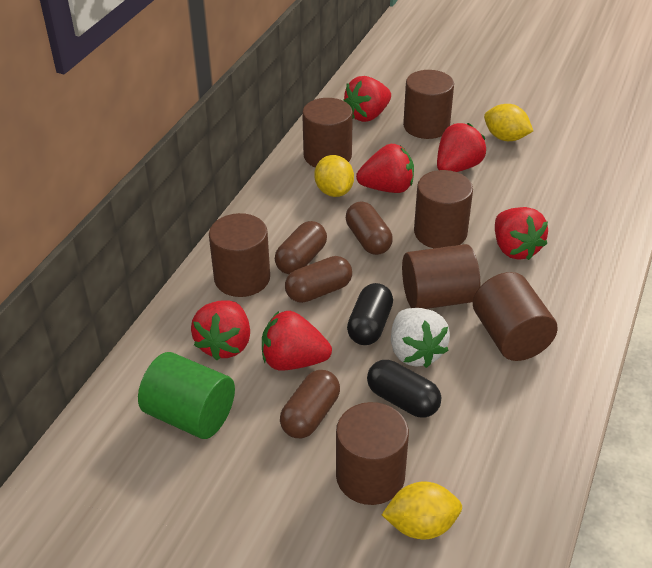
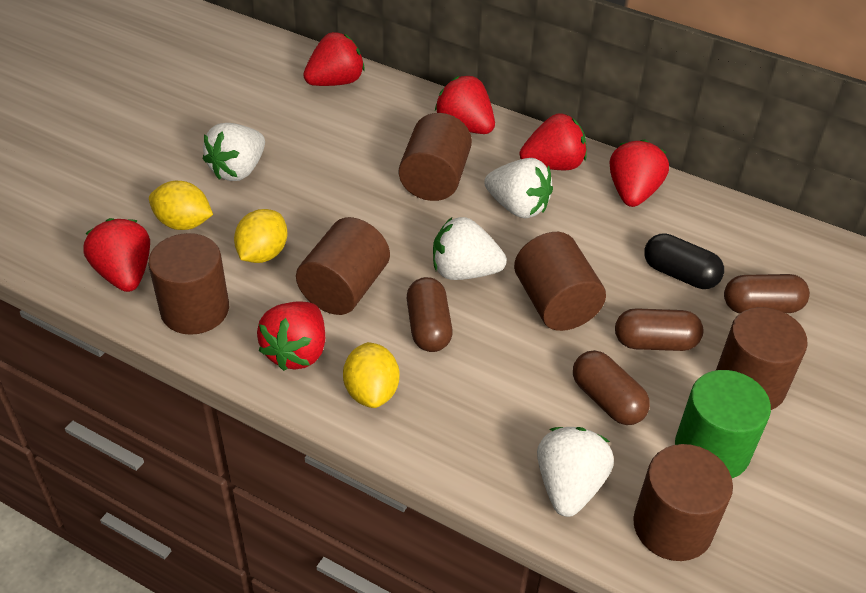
black capsule: [347,283,393,345] [367,360,441,417] = 2 -> [644,233,724,289] = 1
brown cylinder: [209,213,270,297] [302,98,353,168] [336,402,409,505] [402,244,480,309] [403,70,454,139] [414,170,473,248] [473,272,558,361] = 7 -> [148,233,229,335] [296,217,390,315] [399,113,472,201] [514,232,606,331] [633,444,733,561] [716,307,808,410] = 6
white strawberry: [391,308,450,368] = 1 -> [203,123,265,181] [433,217,507,280] [484,158,553,219] [537,427,614,517] = 4

